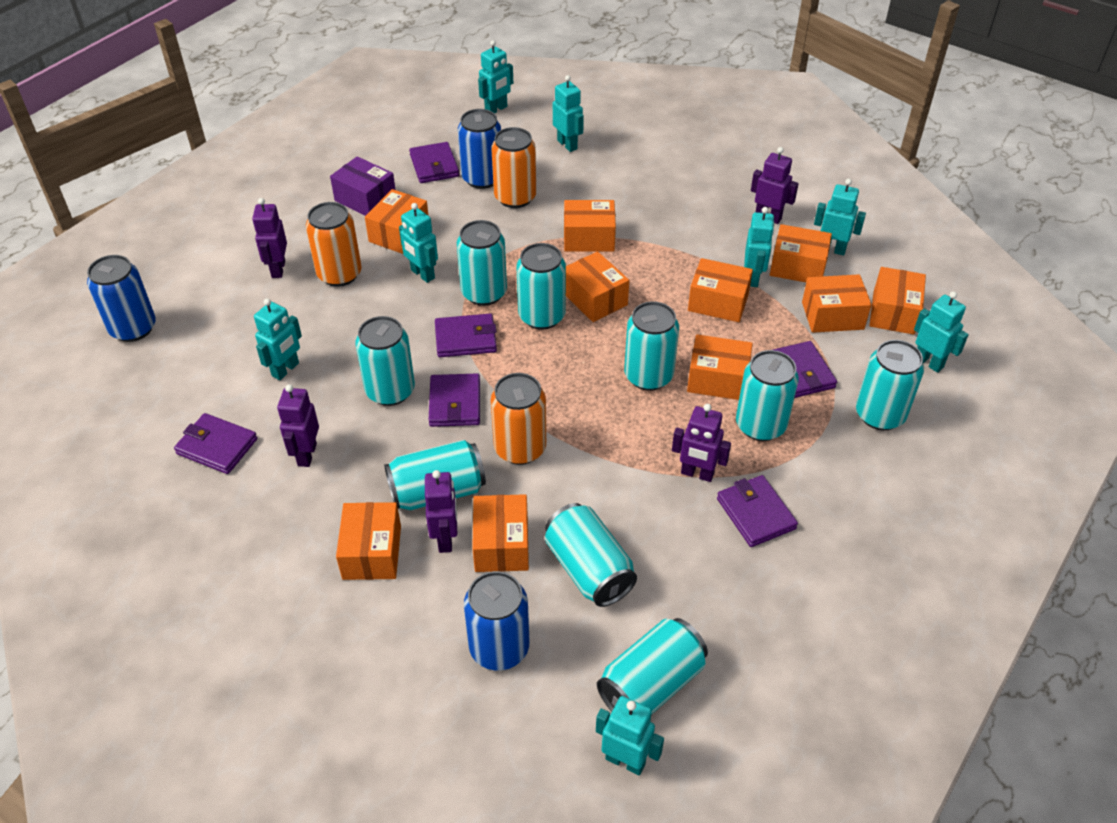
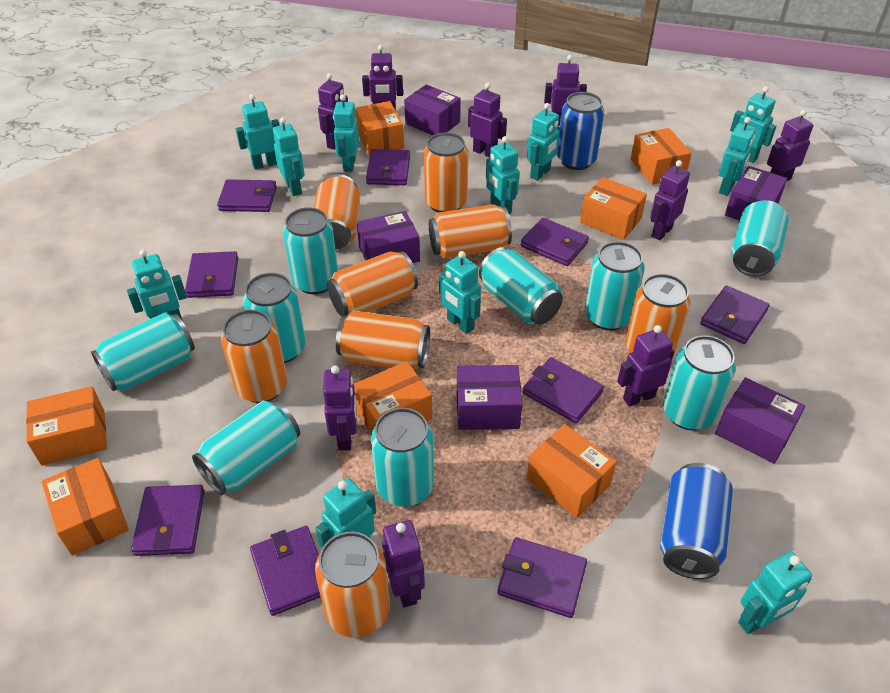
blue can: [87,255,156,342] [458,109,501,189] [464,571,529,670] = 3 -> [557,92,604,170] [660,463,733,579] = 2
orange box: [336,502,401,580] [365,189,429,254] [472,494,529,572] [564,200,616,252] [566,251,629,322] [687,335,753,400] [688,258,753,322] [770,224,832,282] [802,274,872,333] [869,267,926,335] = 10 -> [26,386,107,466] [41,458,129,556] [353,361,432,434] [355,101,404,155] [526,424,617,518] [580,177,647,240] [631,128,692,185] = 7
orange can: [306,202,362,287] [491,127,536,208] [491,373,546,465] = 3 -> [221,310,287,403] [314,174,360,250] [315,532,390,638] [327,251,418,316] [336,310,430,370] [424,132,468,213] [429,204,512,258] [625,274,690,356] = 8
purple box: [330,156,396,216] = 1 -> [357,211,420,263] [404,85,461,135] [457,365,523,430] [715,377,805,464] [725,166,787,221] = 5
purple robot: [252,198,287,278] [277,384,319,467] [425,470,457,553] [672,404,731,482] [751,147,799,224] = 5 -> [318,73,348,150] [323,366,357,451] [362,45,403,110] [382,520,425,607] [468,83,507,158] [544,55,587,126] [617,325,674,407] [650,160,690,240] [767,110,813,181] = 9
purple wallet: [174,413,257,474] [409,142,459,183] [429,373,480,427] [435,314,497,357] [717,475,798,547] [773,341,837,398] = 6 -> [131,485,205,556] [185,251,238,298] [217,179,277,212] [250,526,321,616] [366,149,410,185] [497,537,587,618] [521,218,589,266] [523,357,604,423] [700,285,770,344] = 9
turquoise robot: [254,298,302,380] [399,203,438,283] [478,40,513,113] [553,75,584,152] [596,696,664,775] [744,207,775,287] [814,179,866,255] [914,291,969,373] = 8 -> [127,249,187,321] [236,94,280,170] [273,117,305,196] [316,478,376,548] [333,94,359,172] [439,251,481,334] [486,136,520,214] [527,103,560,181] [719,117,756,196] [730,86,776,163] [738,552,812,634] = 11

